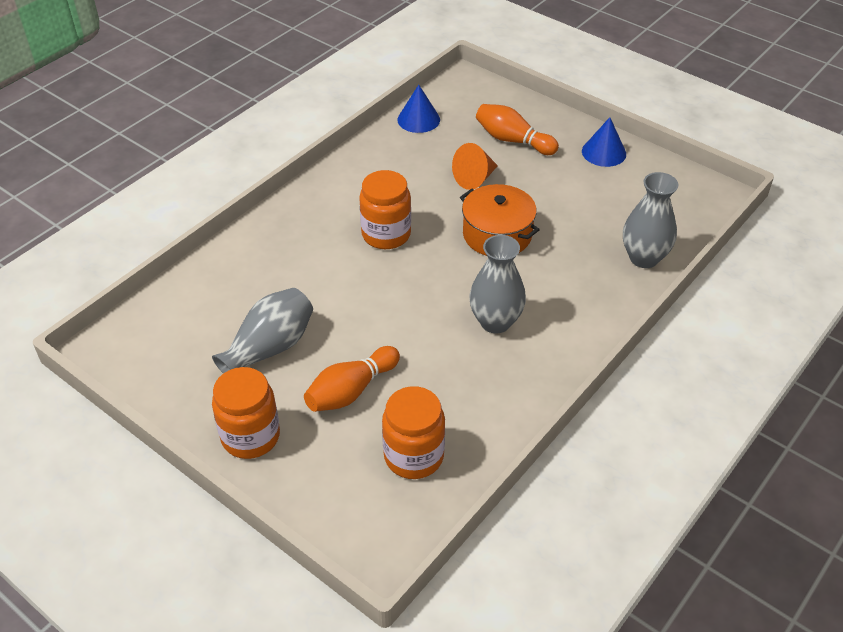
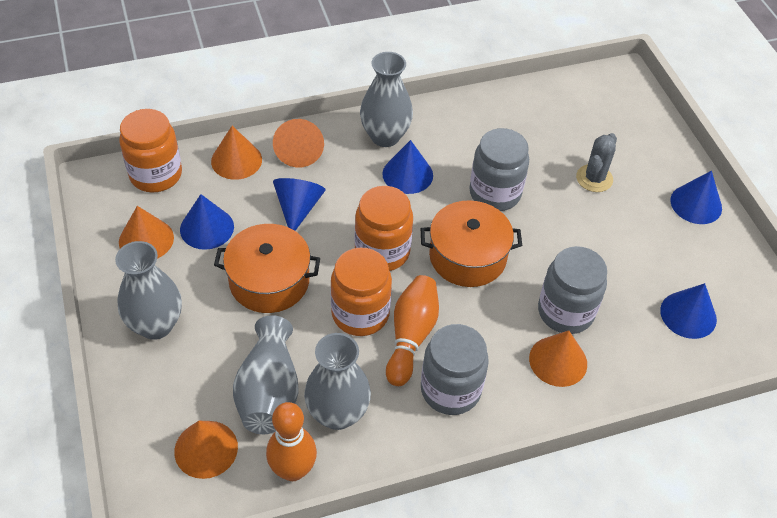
blue cone: [398,85,440,133] [582,117,626,167] = 2 -> [180,194,234,250] [273,178,326,231] [383,140,433,194] [660,283,717,339] [670,171,722,224] = 5
grey cactus: none = 0 -> [576,133,617,192] = 1
grey jar: none = 0 -> [421,324,489,415] [469,128,529,211] [538,246,607,334] = 3
grey vase: [212,288,313,373] [469,235,526,334] [623,172,678,268] = 3 -> [115,241,182,340] [233,315,299,434] [304,333,371,430] [360,52,413,147] = 4
orange cone: [452,143,498,190] = 1 -> [119,206,174,259] [174,421,238,479] [211,126,262,180] [273,119,324,167] [529,330,587,387] = 5
orange pot: [460,184,540,256] = 1 -> [214,224,320,313] [421,200,522,287] = 2

